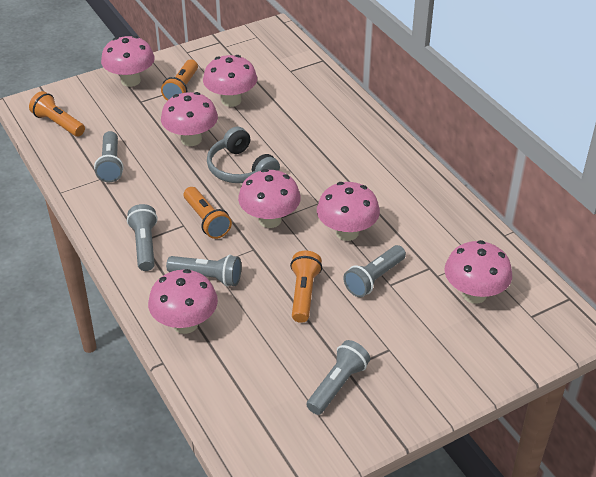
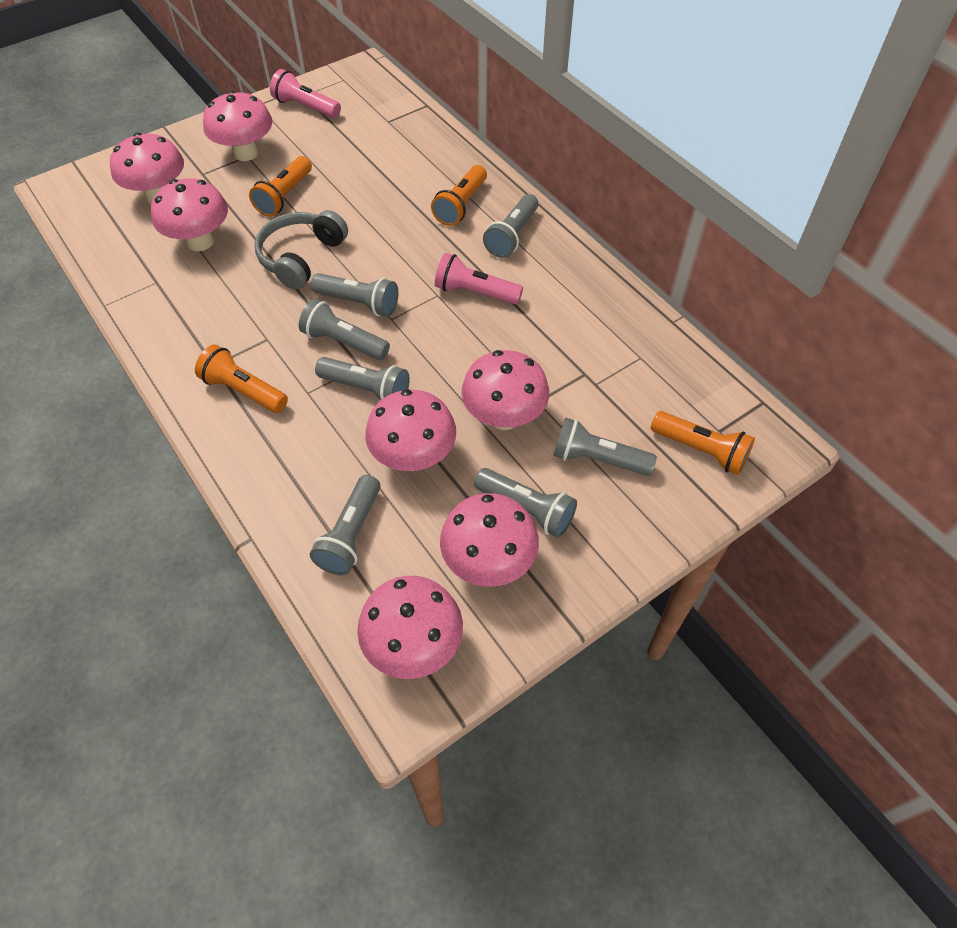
grey flashlight: [94,131,124,182] [127,204,158,271] [166,255,241,287] [307,340,370,415] [343,245,406,297] = 5 -> [299,299,390,360] [310,475,381,575] [311,273,398,317] [315,357,410,400] [474,468,577,538] [483,194,538,258] [553,417,657,476] = 7
pink flashlight: none = 0 -> [270,69,341,118] [435,253,523,304] = 2

